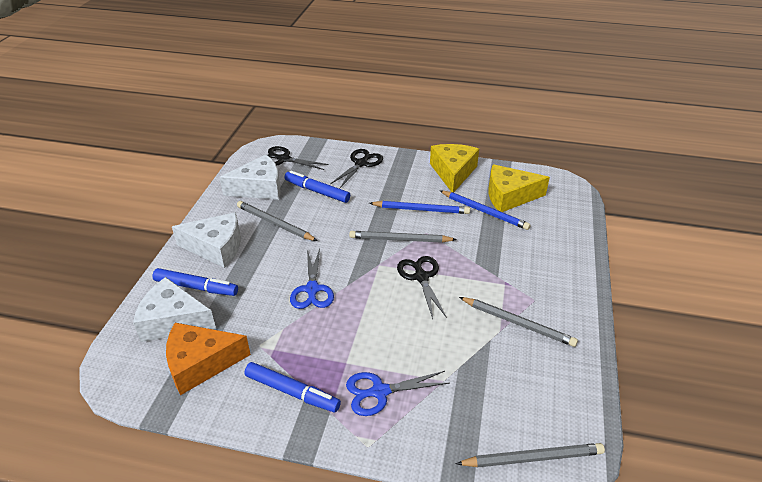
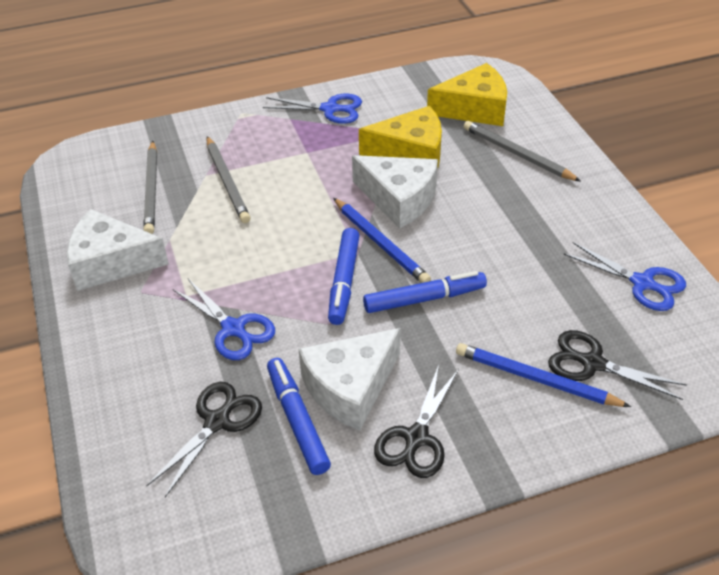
blue scissors: [290,249,334,309] [346,371,449,416] = 2 -> [173,279,275,360] [263,93,362,124] [563,242,686,311] = 3
grey pencil: [237,201,317,241] [349,231,457,243] [456,443,605,468] [459,297,578,347] = 4 -> [143,141,157,234] [206,136,251,223] [463,121,581,182] = 3
orange cheese: [166,323,251,395] = 1 -> none = 0

